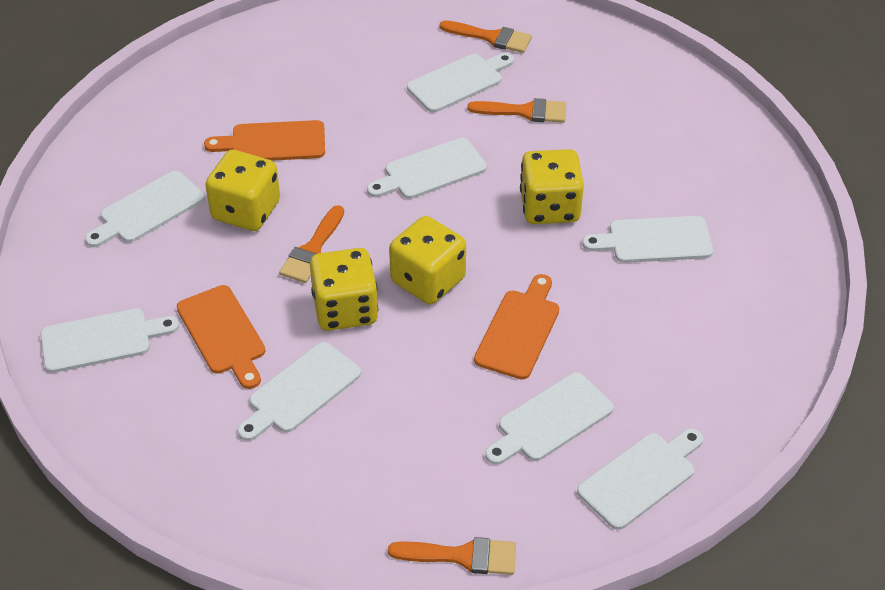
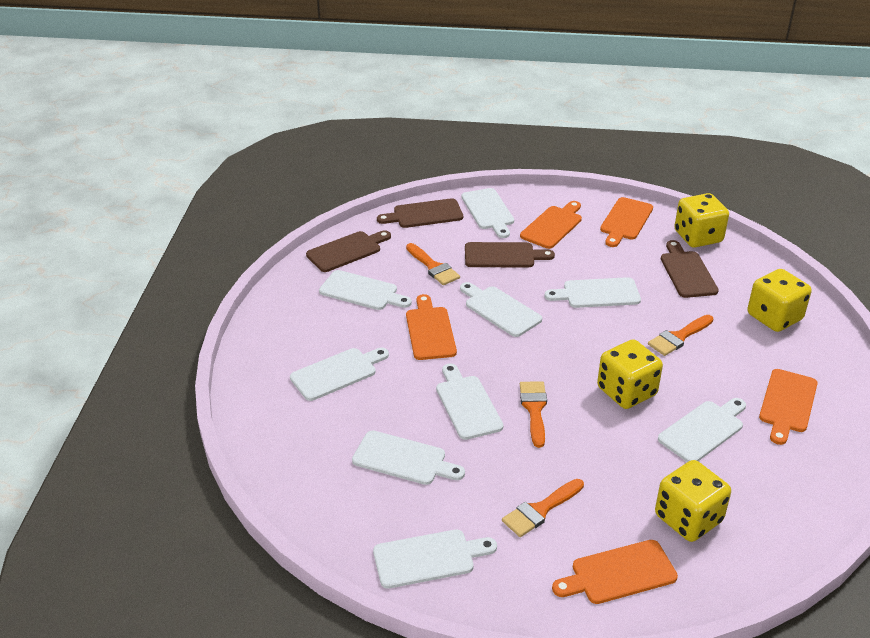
brown cutting board: none = 0 -> [306,230,391,272] [377,198,463,228] [465,242,555,267] [661,240,719,298] = 4
orange cutting board: [177,285,266,389] [204,120,325,161] [474,274,559,380] = 3 -> [406,294,457,360] [520,201,582,249] [552,540,678,604] [600,197,653,247] [759,369,818,445] = 5
white cutting board: [40,309,179,373] [85,171,205,247] [237,342,361,441] [367,138,487,199] [407,53,514,113] [485,372,614,465] [577,428,703,530] [582,216,713,263] = 8 -> [290,348,389,401] [319,270,412,310] [352,430,465,485] [373,529,497,589] [436,364,503,440] [460,282,542,337] [461,188,514,238] [545,277,641,308] [658,398,746,462] = 9

